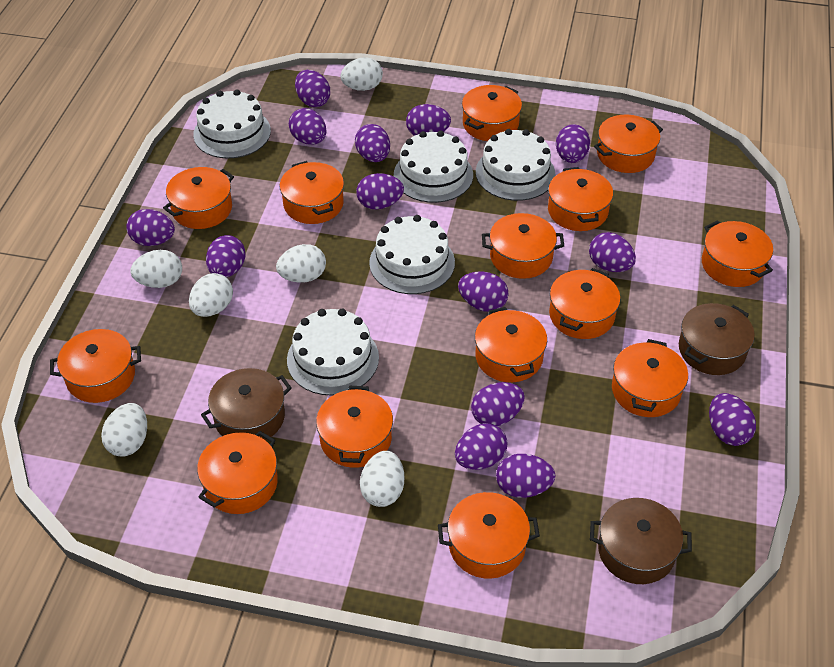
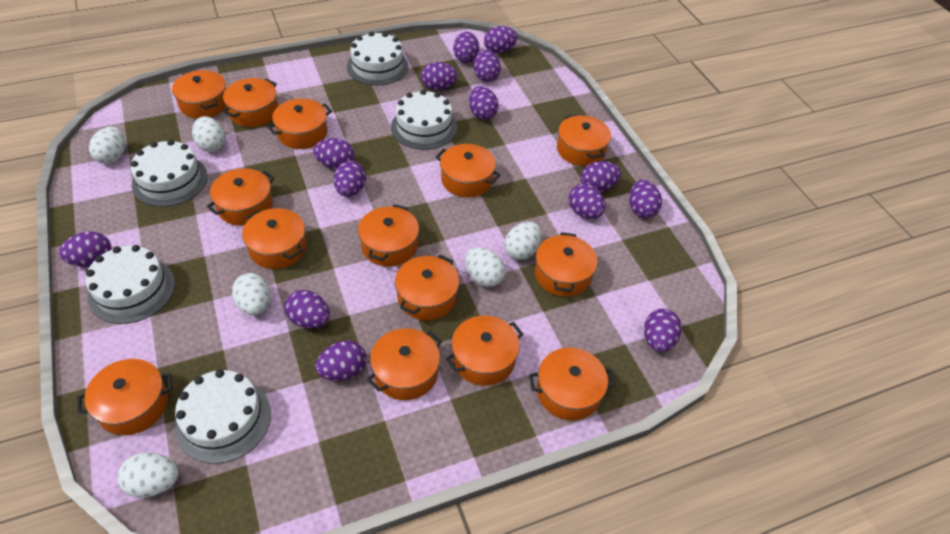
brown pot: [201,368,292,441] [590,498,692,584] [679,303,755,375] = 3 -> none = 0

